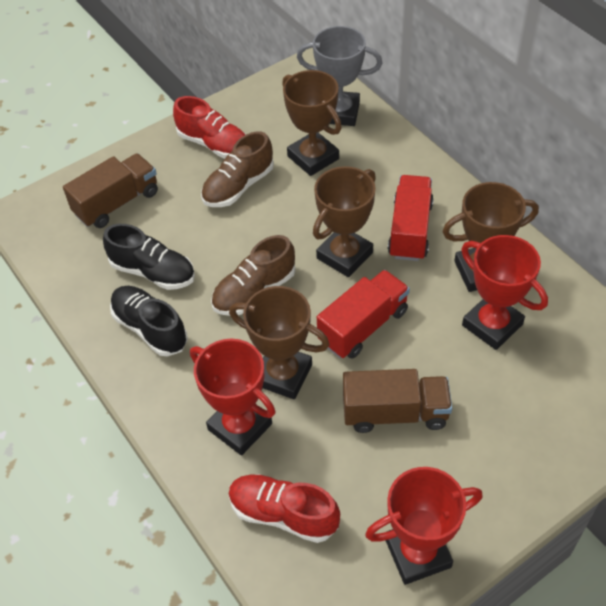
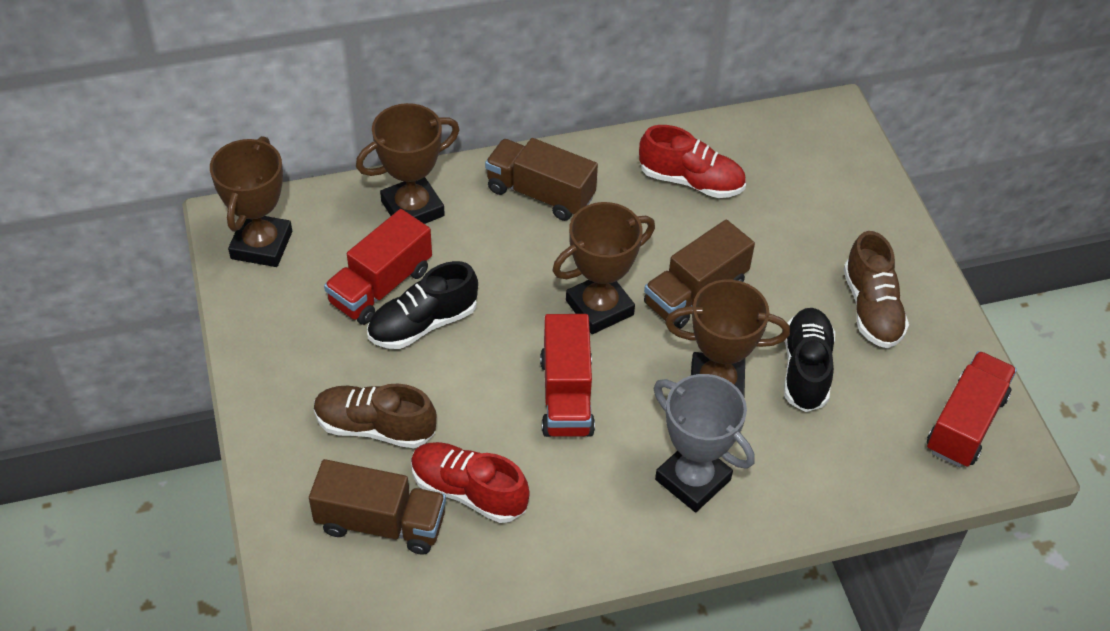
brown truck: [63,153,158,228] [343,369,452,433] = 2 -> [309,459,446,555] [485,138,598,221] [644,220,755,329] = 3
red trophy: [190,339,276,455] [365,467,483,585] [461,235,548,350] = 3 -> none = 0
red truck: [317,270,410,359] [388,175,434,261] = 2 -> [324,209,432,325] [540,314,595,437] [927,351,1017,467] = 3

